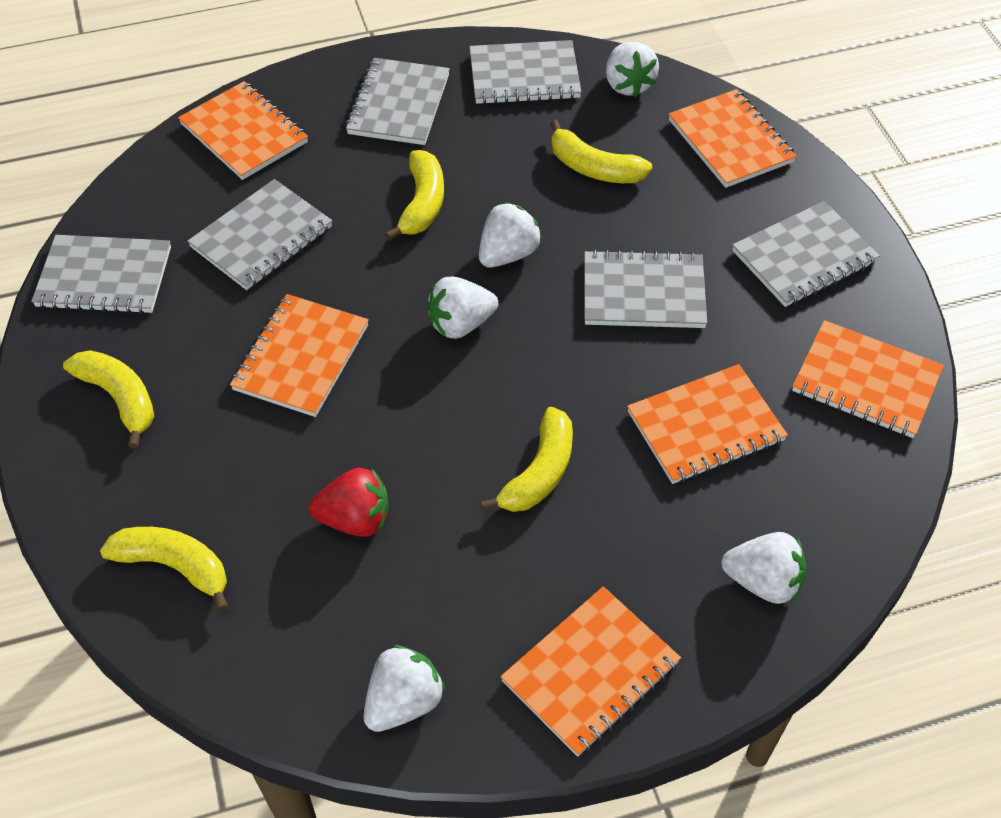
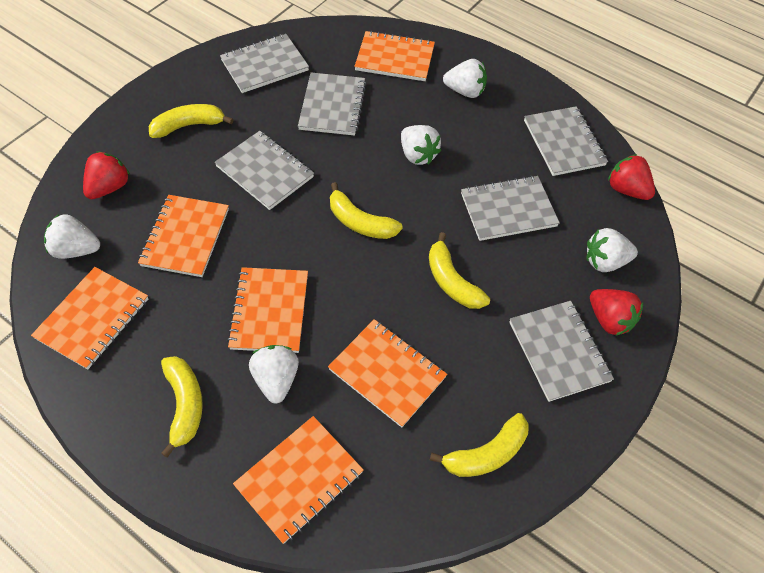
red strawberry: [309,468,389,537] = 1 -> [83,152,130,199] [590,289,643,336] [608,154,655,200] = 3

